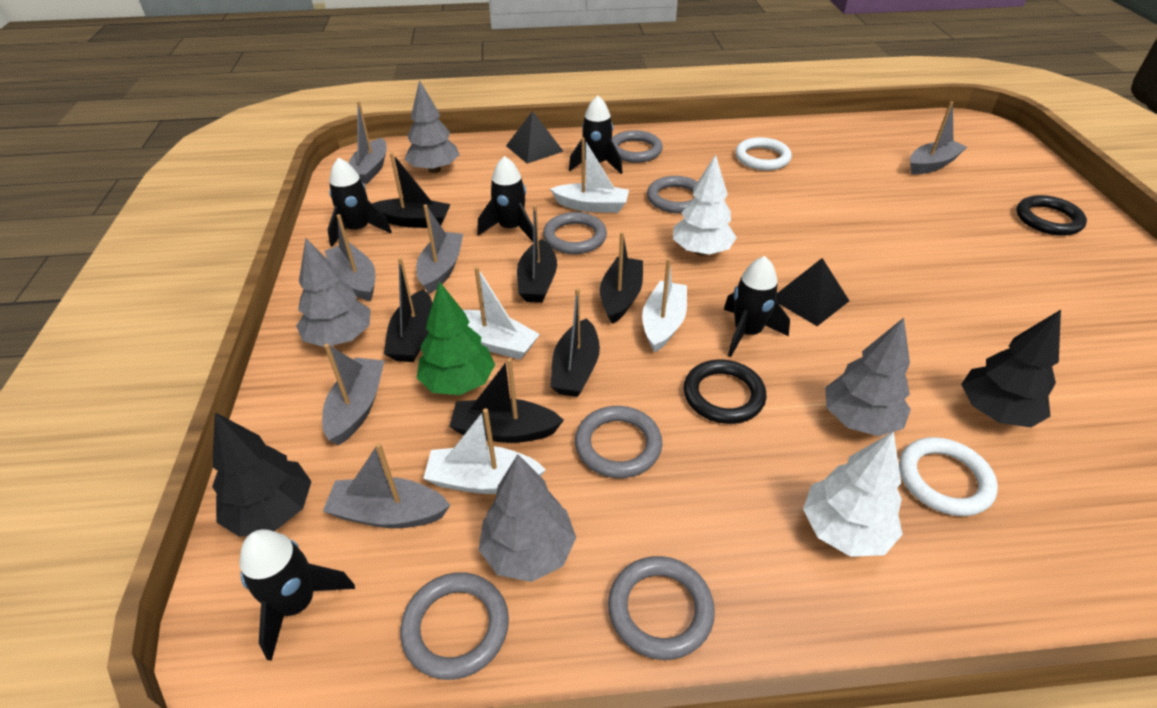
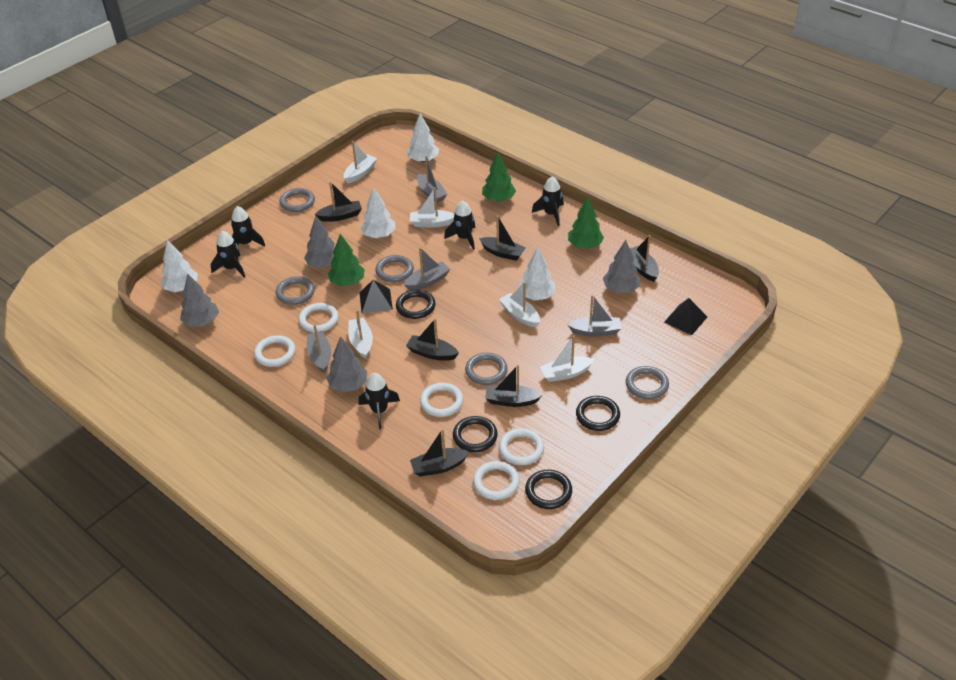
black ring: [684,360,766,424] [1016,195,1087,236] = 2 -> [396,290,436,319] [453,416,498,452] [525,470,572,509] [576,396,620,431] = 4
black tree: [212,412,312,537] [961,310,1061,427] = 2 -> none = 0
green tree: [417,281,495,395] = 1 -> [328,234,365,286] [482,152,516,202] [568,197,604,249] = 3
grey boat: [322,344,384,445] [323,443,450,528] [325,214,375,301] [349,101,387,184] [416,205,463,294] [910,101,967,174] = 6 -> [307,324,331,373] [404,247,450,290] [417,155,447,203] [568,295,621,337] = 4
grey ring: [400,572,509,680] [543,212,607,254] [575,406,662,478] [608,556,715,660] [612,130,663,163] [647,176,698,213] = 6 -> [276,276,315,305] [279,188,315,212] [376,255,414,282] [465,353,508,385] [626,366,669,400] = 5
white boat: [423,408,546,494] [463,267,540,360] [550,138,629,213] [642,258,687,352] = 4 -> [343,141,377,183] [348,310,373,359] [410,188,454,228] [499,282,540,327] [540,335,594,382] = 5
white ring: [735,137,792,170] [899,437,998,516] = 2 -> [254,335,296,367] [299,303,339,333] [420,383,463,417] [473,461,520,500] [499,428,544,465] = 5
white tree: [673,154,737,256] [803,431,903,557] = 2 -> [160,240,198,292] [360,187,395,238] [407,114,439,162] [518,247,556,301] = 4

